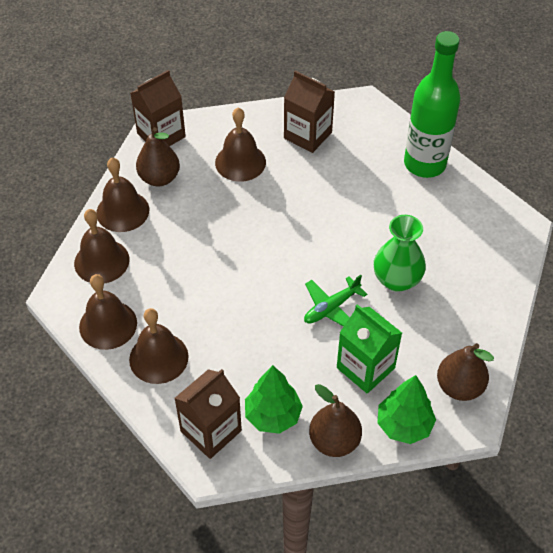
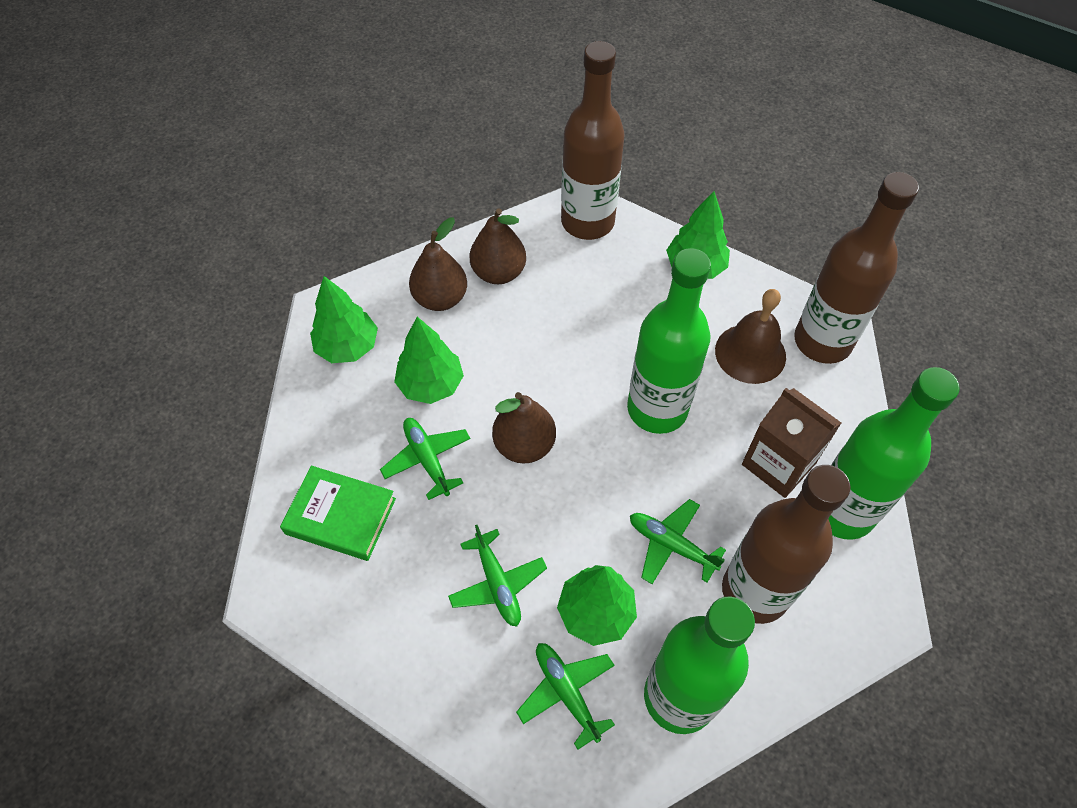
brown bell: [74,209,130,284] [79,274,137,350] [96,158,149,232] [129,308,189,384] [215,108,266,182] = 5 -> [715,289,786,384] = 1
brown bottle: none = 0 -> [561,41,625,240] [722,465,851,624] [794,172,919,364] = 3
brown carton: [131,70,186,146] [174,369,242,459] [284,71,335,153] = 3 -> [742,388,841,498] = 1
green book: none = 0 -> [280,466,396,561] = 1
green bottle: [404,31,460,178] = 1 -> [627,248,711,434] [644,596,755,734] [828,367,960,540] = 3
green carton: [337,304,402,394] = 1 -> none = 0
green plane: [304,275,367,327] = 1 -> [380,418,471,500] [448,525,547,627] [516,643,615,750] [630,499,726,584] = 4
green tree: [245,365,303,434] [378,375,436,444] = 2 -> [310,276,378,363] [394,317,464,404] [557,565,637,646] [666,191,730,279] = 4
green vase: [374,215,426,292] = 1 -> none = 0

